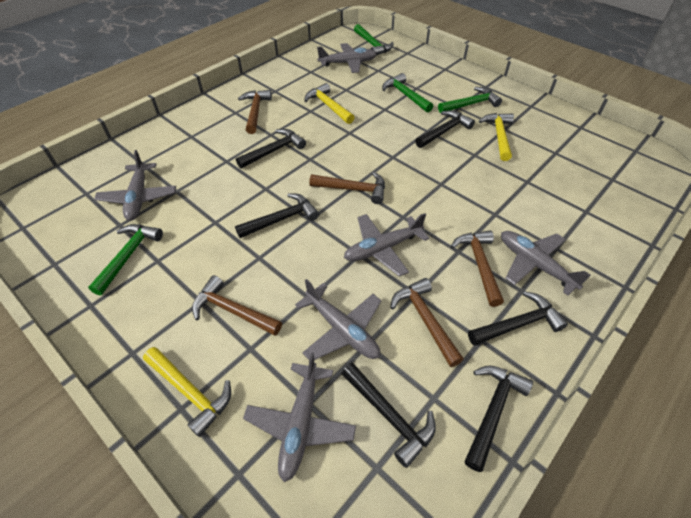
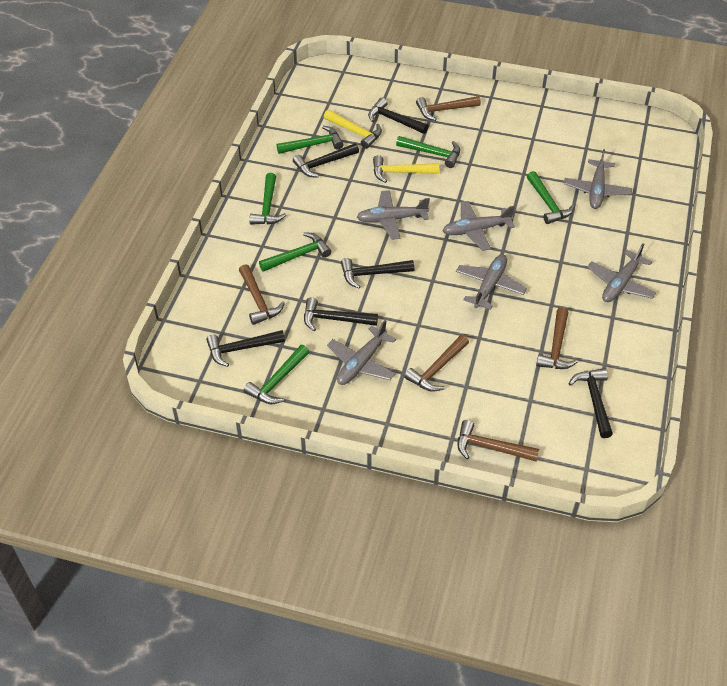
green hammer: [88,224,163,295] [354,24,394,56] [382,73,433,113] [438,87,502,113] = 4 -> [243,345,309,404] [249,173,286,225] [259,232,331,272] [276,126,344,154] [396,136,460,168] [527,171,575,224] = 6
yellow hammer: [143,347,231,437] [304,83,355,124] [479,113,514,161] = 3 -> [324,110,382,149] [373,155,439,183] = 2

